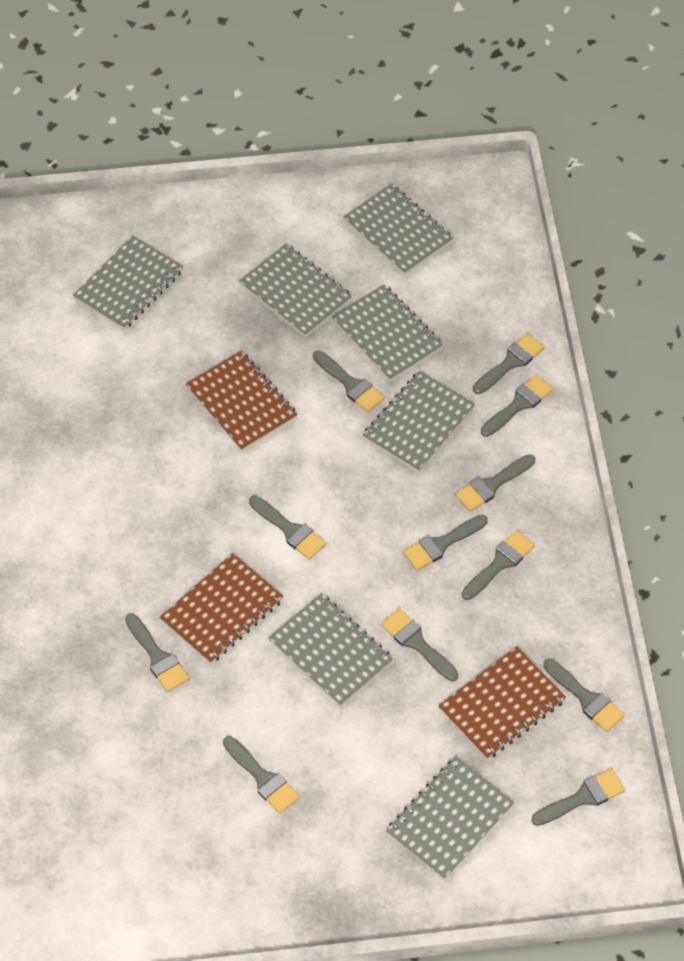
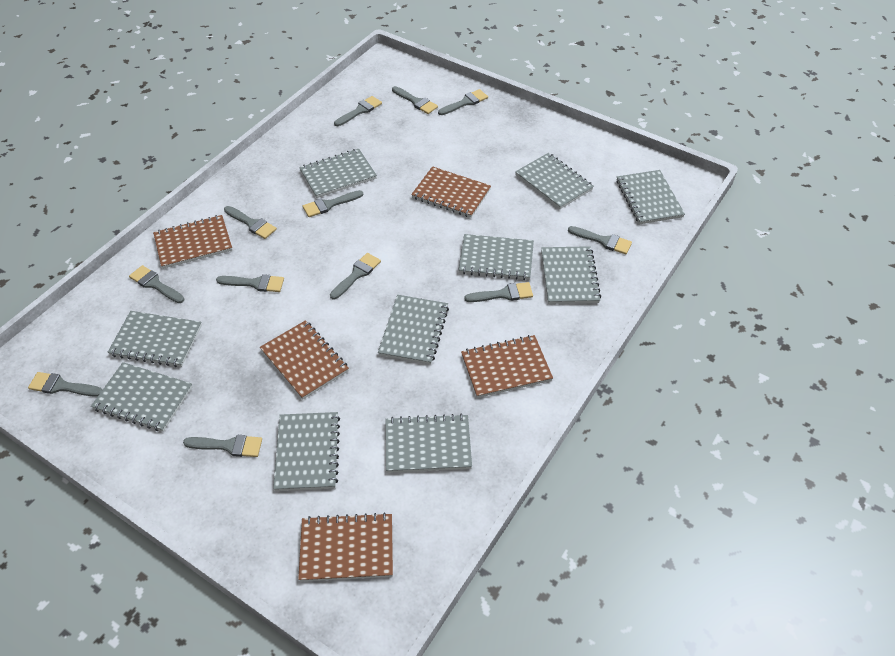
brown notebook: [160,553,284,664] [186,351,297,451] [438,647,566,760] = 3 -> [153,215,232,269] [260,320,349,400] [298,512,393,582] [411,166,491,218] [461,335,553,398] = 5
grey notebook: [73,235,183,330] [239,244,352,337] [269,594,393,707] [332,284,443,381] [343,184,453,275] [363,371,475,473] [386,757,514,880] = 7 -> [91,362,192,432] [108,311,202,367] [273,412,340,491] [299,149,377,198] [378,295,449,365] [385,414,472,473] [458,234,534,280] [515,153,594,209] [541,246,601,304] [616,170,685,224] = 10

